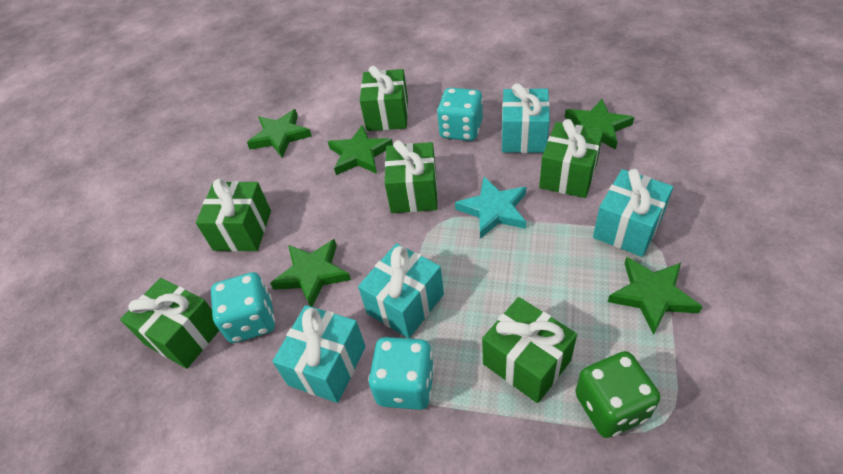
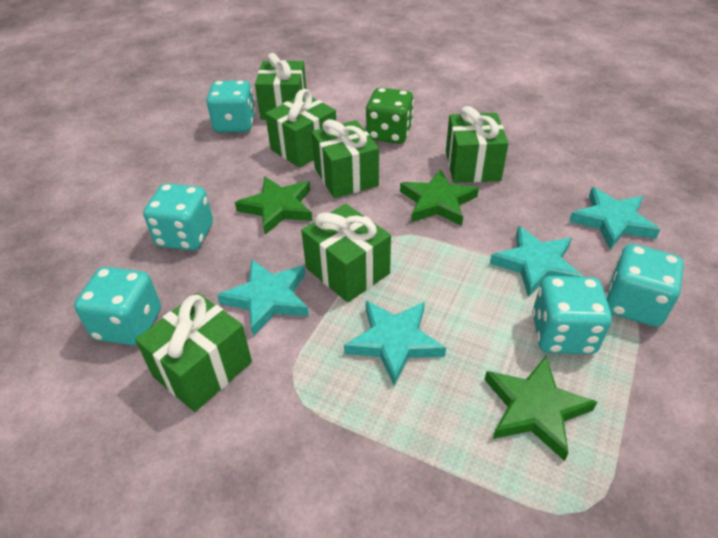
green star: [247,109,312,157] [270,239,351,307] [328,125,393,175] [565,99,634,150] [608,257,703,335] = 5 -> [235,176,312,235] [400,169,479,226] [485,356,597,461] = 3
turquoise dice: [211,272,275,343] [368,337,435,410] [437,88,483,141] = 3 -> [74,267,161,345] [143,183,213,251] [206,80,255,132] [532,276,612,354] [606,244,684,327] = 5
turquoise gift: [272,305,366,403] [358,243,444,339] [502,83,550,153] [593,169,673,257] = 4 -> none = 0
turquoise star: [455,177,526,239] = 1 -> [217,260,309,336] [344,301,446,386] [490,226,583,297] [569,187,660,249] = 4

